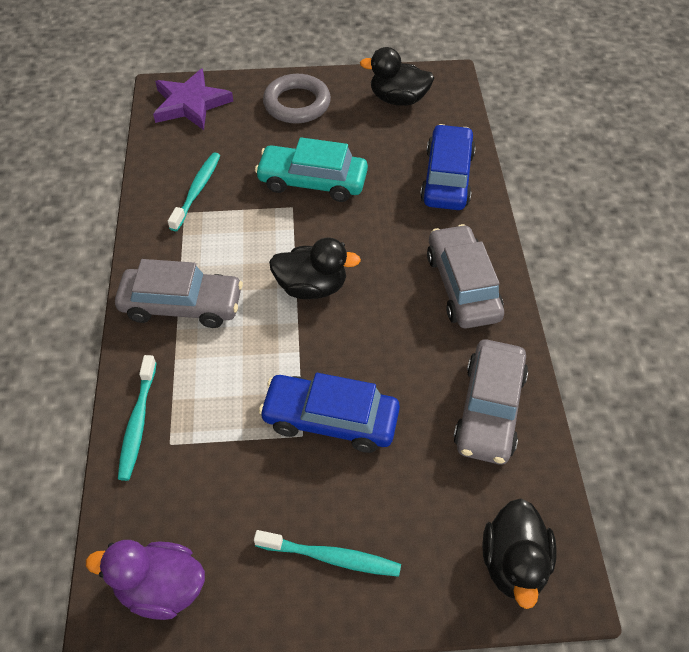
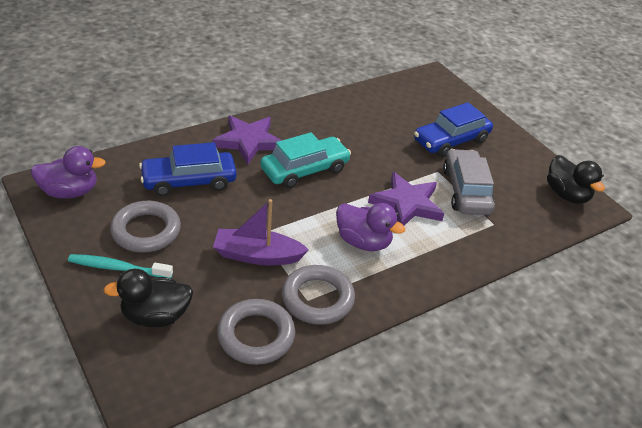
black duck: [269,237,361,299] [360,47,434,106] [482,498,557,609] = 3 -> [103,269,193,327] [547,155,605,204] = 2
grey car: [115,259,243,328] [427,224,504,328] [453,339,528,464] = 3 -> [443,149,495,215] = 1
grey ring: [263,74,331,124] = 1 -> [110,201,181,253] [217,299,295,365] [282,265,355,325] = 3
purple boat: none = 0 -> [213,199,309,265] = 1
purple duck: [86,540,205,620] = 1 -> [31,146,106,199] [336,203,405,251] = 2
purple star: [153,68,233,130] = 1 -> [212,115,282,165] [368,172,445,226] = 2
turquoise toothbrush: [118,355,156,481] [168,152,220,231] [254,530,401,577] = 3 -> [68,254,173,279] = 1

